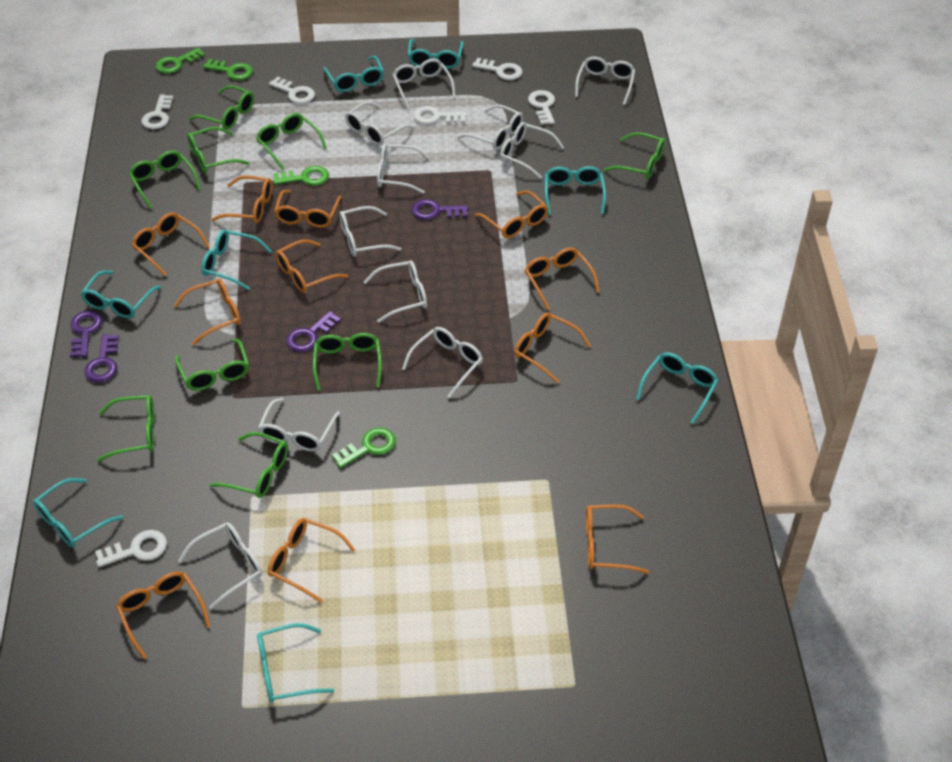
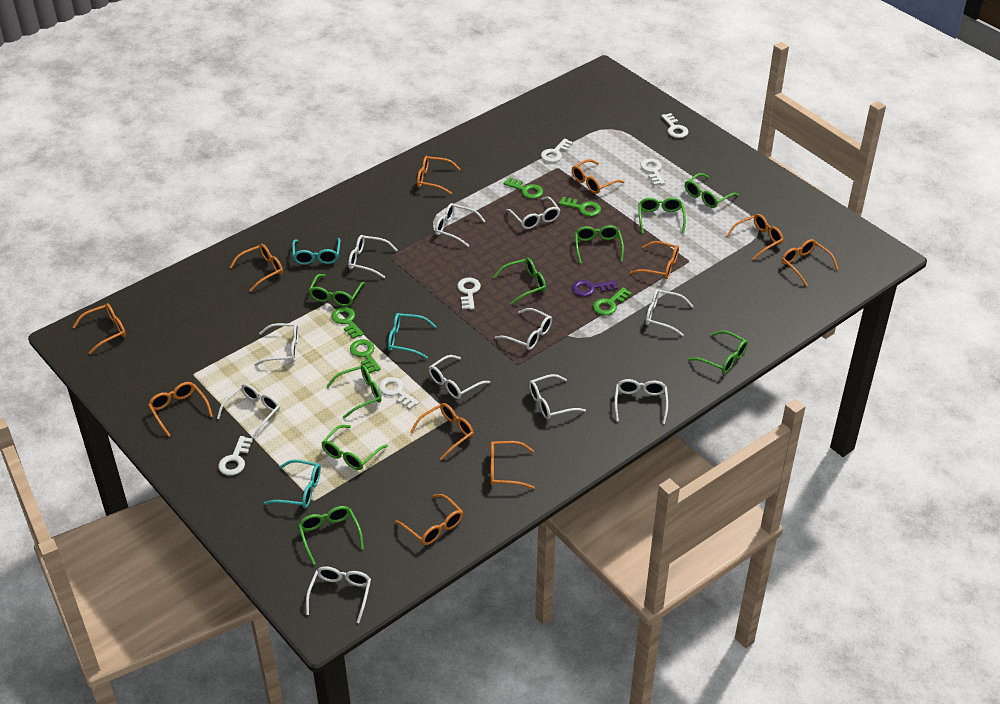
green key: [156,48,205,74] [203,59,253,80] [273,166,329,186] [332,427,396,468] = 4 -> [331,307,364,339] [350,339,381,373] [503,177,543,199] [559,197,601,216] [593,287,632,315] = 5
purple key: [70,311,103,357] [84,334,119,382] [286,311,341,352] [411,199,469,220] = 4 -> [572,280,618,297] = 1
turquoise glasses: [33,478,123,547] [81,271,161,318] [201,230,272,290] [257,623,334,703] [323,56,384,92] [408,39,464,69] [545,166,606,215] [636,352,718,424] = 8 -> [264,460,321,508] [292,238,341,265] [388,313,437,359] = 3

